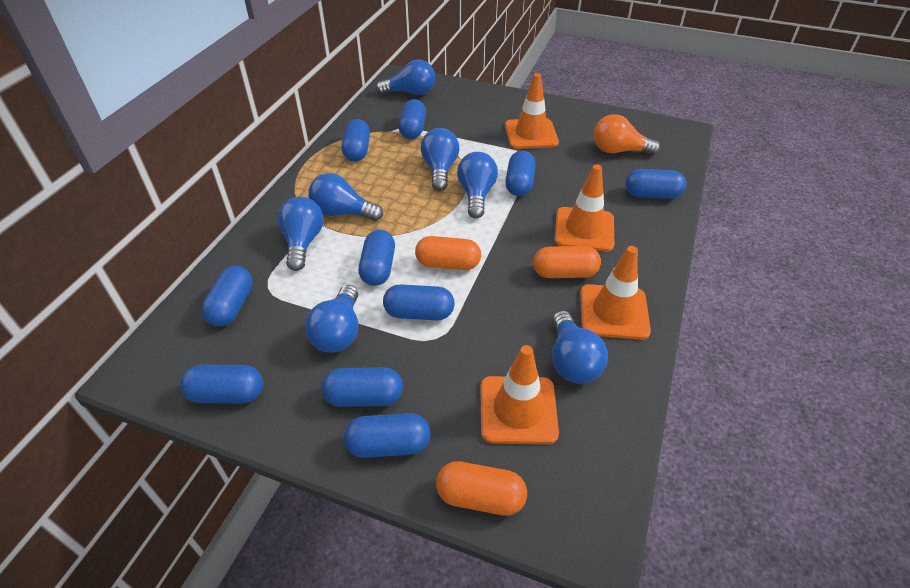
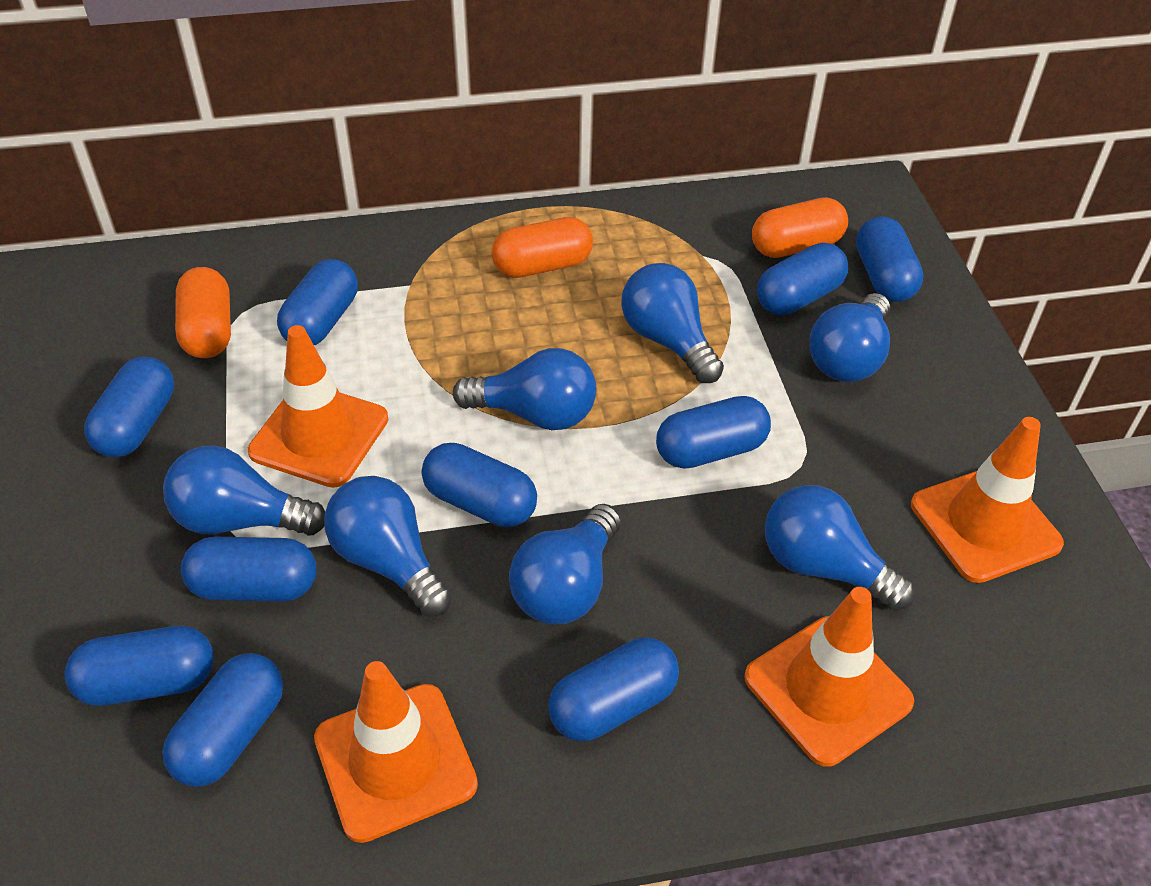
orange light bulb: [594,114,661,155] = 1 -> none = 0

